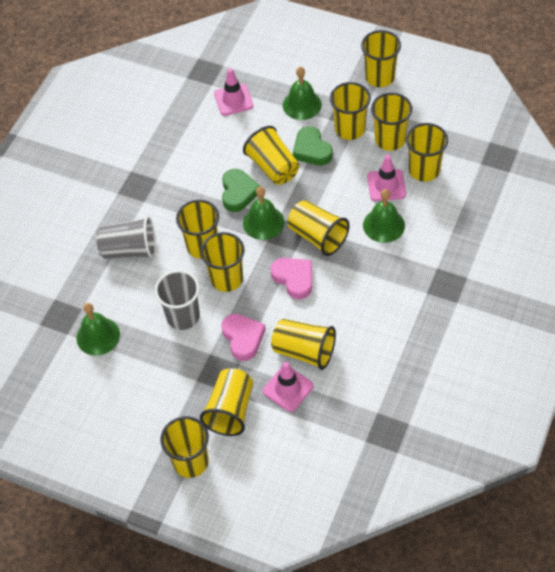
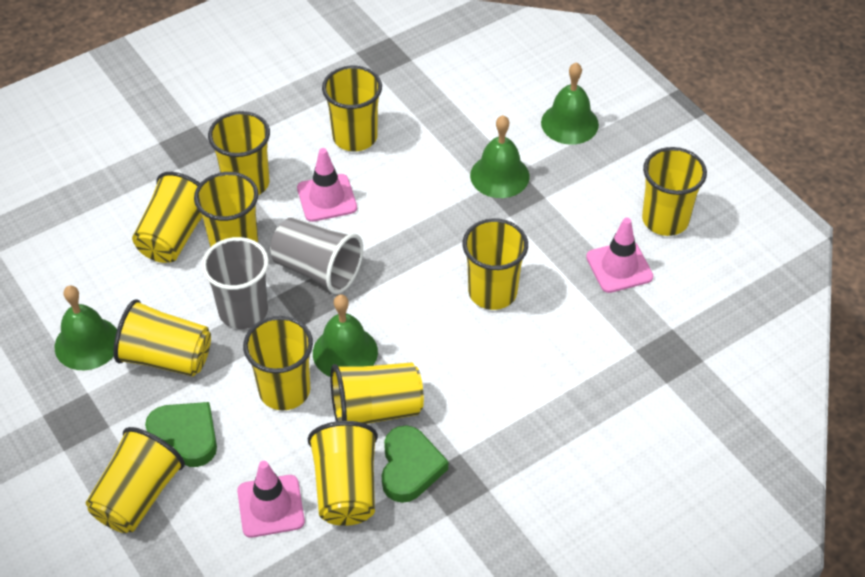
pink heart: [221,314,266,361] [271,258,312,299] = 2 -> none = 0

